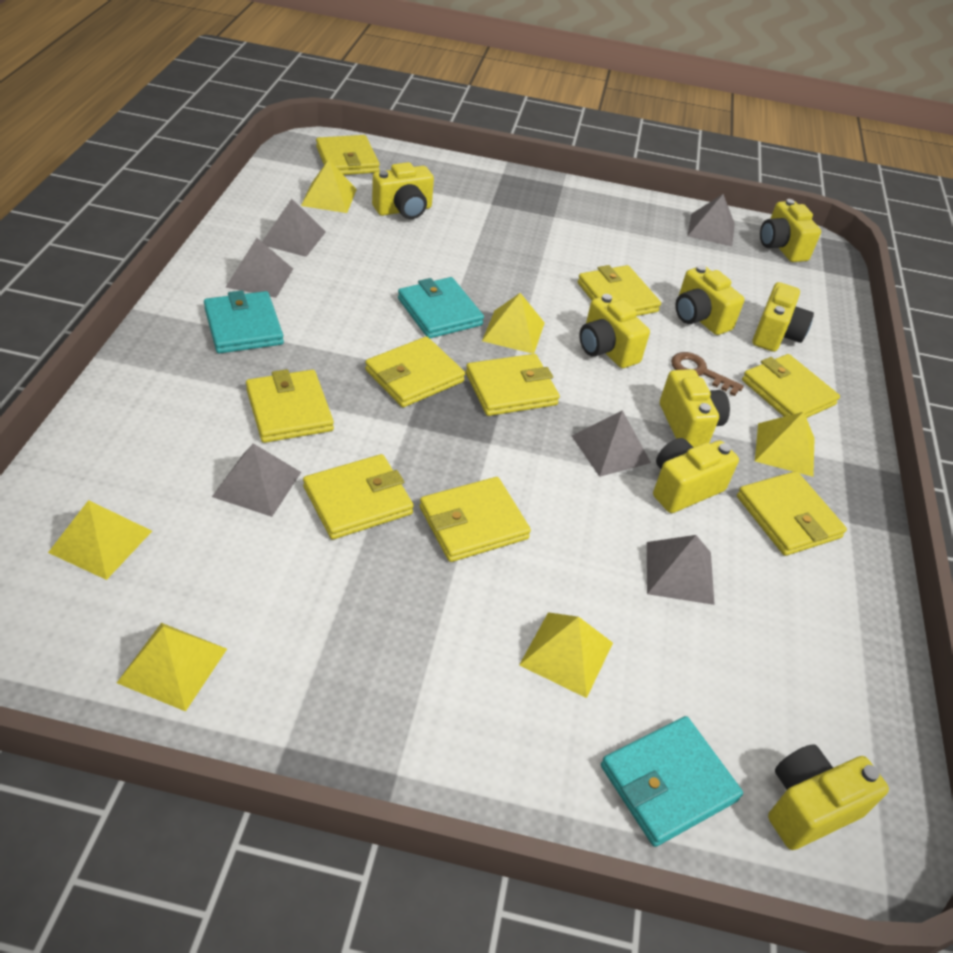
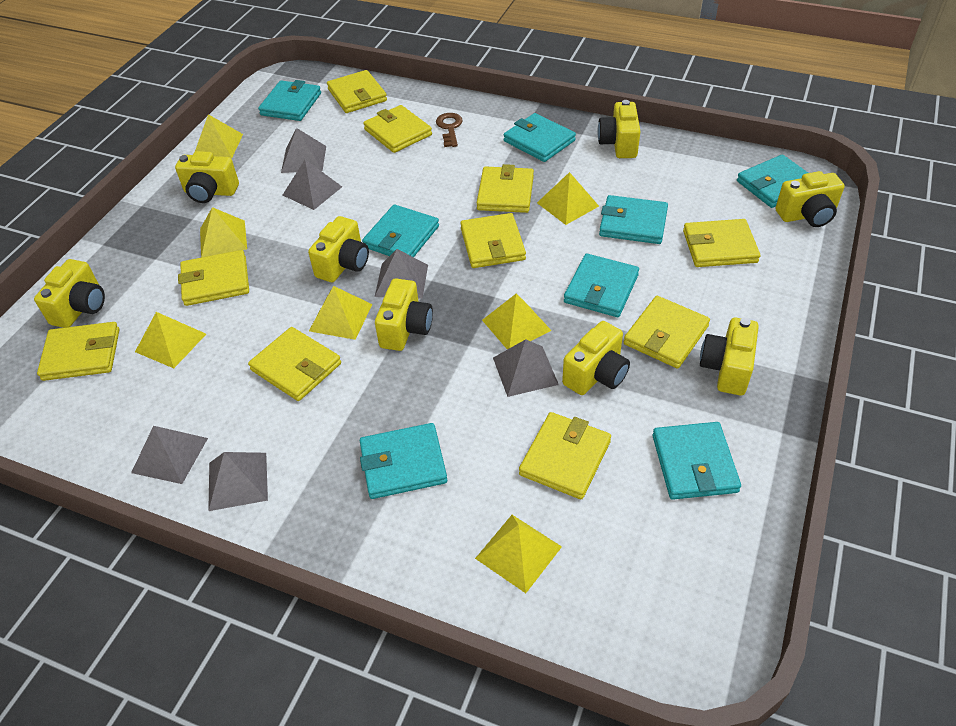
turquoise wallet: [204,290,284,354] [398,277,484,338] [601,716,743,847] = 3 -> [258,80,321,121] [360,423,447,499] [362,205,439,257] [503,113,576,162] [564,254,639,317] [599,195,668,244] [652,422,741,500] [737,154,808,208] = 8
yellow pyramid: [48,500,152,580] [117,623,227,711] [301,159,357,213] [482,293,545,354] [519,612,613,698] [755,412,815,477] = 6 -> [135,312,206,368] [195,114,243,158] [200,207,247,258] [309,286,372,340] [475,515,562,593] [482,293,552,349] [537,172,599,225] = 7
yellow wallet: [246,369,334,443] [303,454,414,540] [316,135,380,175] [365,336,465,407] [420,477,531,562] [466,354,560,416] [578,265,661,316] [737,471,847,556] [742,354,840,418] = 9 -> [37,322,119,381] [178,250,249,306] [248,327,341,401] [327,70,387,113] [363,105,432,153] [460,213,526,268] [477,164,534,213] [519,412,611,499] [624,296,710,369] [683,219,760,267] = 10

